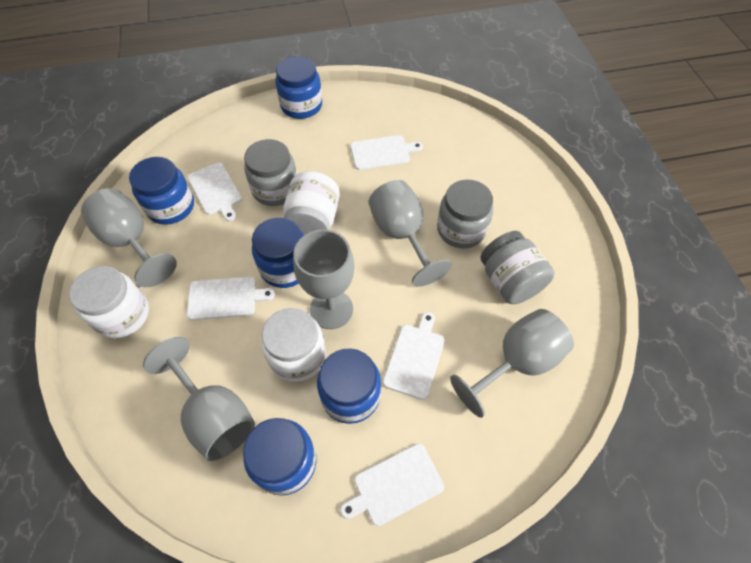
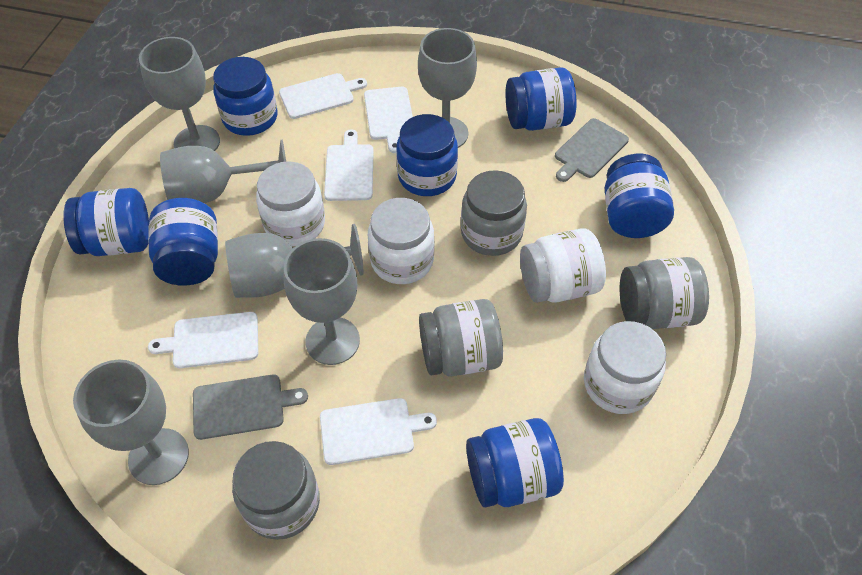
blue jar: [129,157,194,225] [243,418,317,496] [252,218,304,288] [275,56,322,119] [317,348,381,424] = 5 -> [63,188,149,256] [148,198,218,286] [213,57,277,136] [396,114,458,196] [466,418,564,508] [505,67,576,131] [605,154,674,238] = 7
grey cutting board: none = 0 -> [193,374,308,440] [555,118,629,182] = 2
grey goblet: [81,188,177,287] [143,337,255,461] [293,229,355,329] [369,180,452,287] [450,309,574,418] = 5 -> [73,360,189,485] [139,37,220,151] [160,139,286,203] [225,224,363,298] [284,238,360,365] [418,28,477,148] = 6
grey jar: [244,139,297,206] [437,179,493,248] [481,231,555,304] = 3 -> [232,441,320,540] [419,299,503,376] [461,170,527,256] [620,257,709,329] = 4
white jar: [69,266,149,338] [261,308,326,382] [283,171,340,235] = 3 -> [256,161,325,246] [368,198,434,284] [520,228,606,303] [584,321,666,414] = 4

